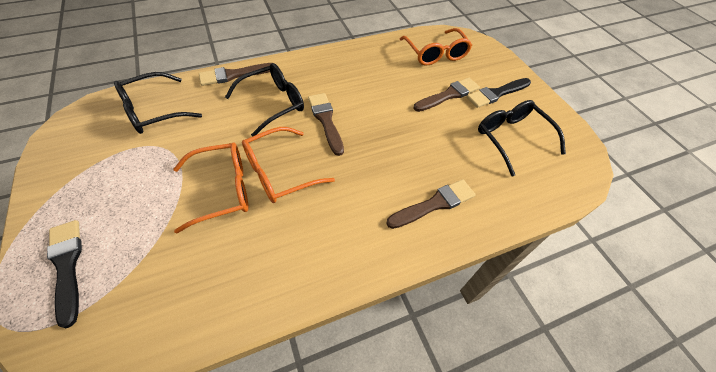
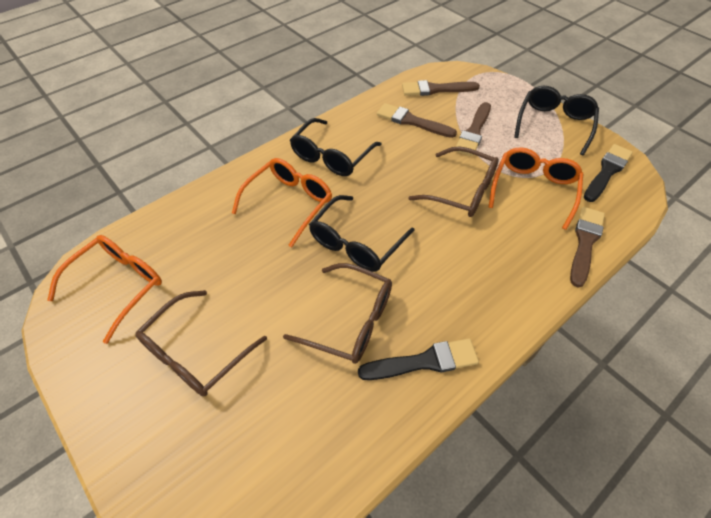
brown glasses: none = 0 -> [135,290,267,396] [283,263,392,364] [408,147,499,217] = 3

